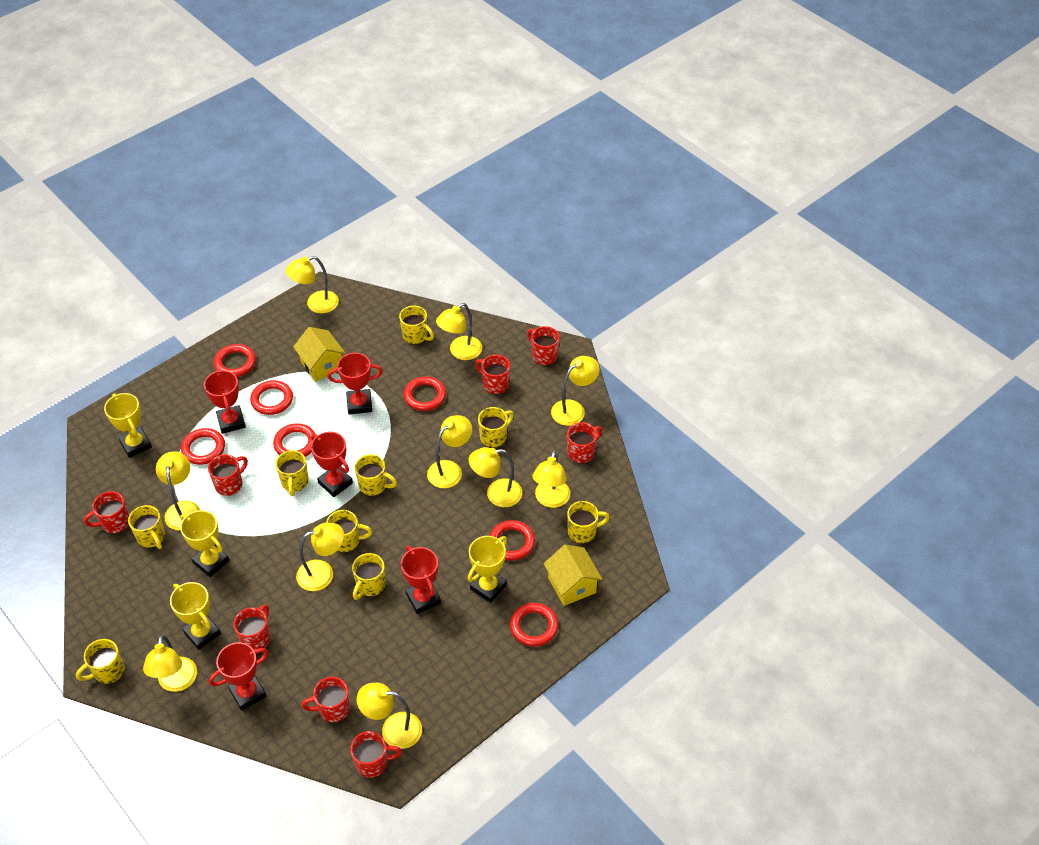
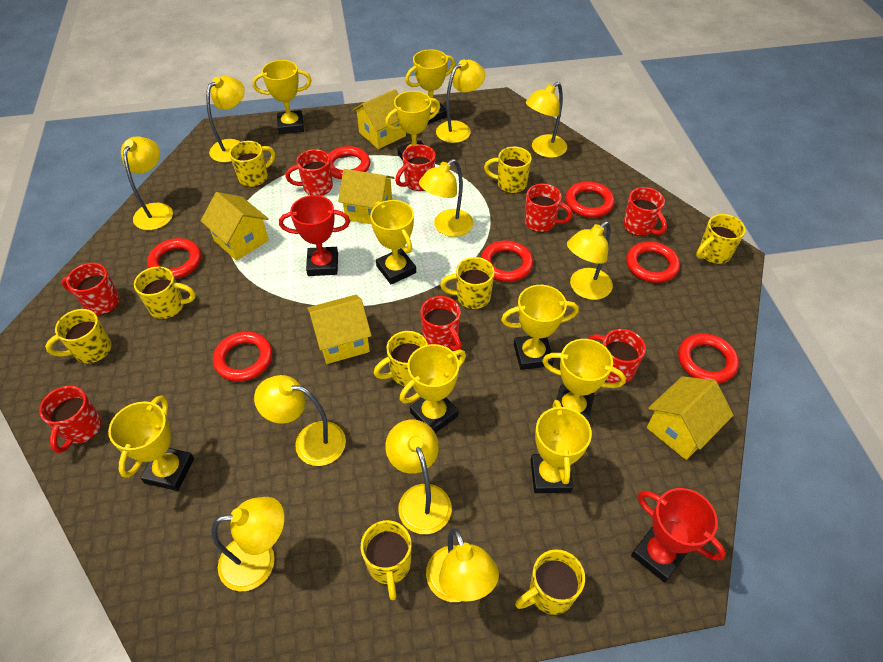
red trophy: [204,369,246,434] [209,642,268,711] [311,432,353,497] [328,353,383,415] [401,546,441,614] = 5 -> [279,195,350,276] [631,488,726,583] = 2
yellow house: [293,327,346,382] [544,545,603,606] = 2 -> [201,192,269,261] [307,295,372,364] [338,169,394,224] [352,89,406,149] [647,376,734,460] = 5
yellow trophy: [104,393,152,458] [170,582,221,650] [180,510,229,577] [468,536,507,603] = 4 -> [108,396,194,491] [252,60,312,134] [370,200,416,284] [385,91,440,160] [400,344,466,433] [405,49,455,125] [501,285,579,370] [531,400,592,493] [542,339,626,421] = 9

